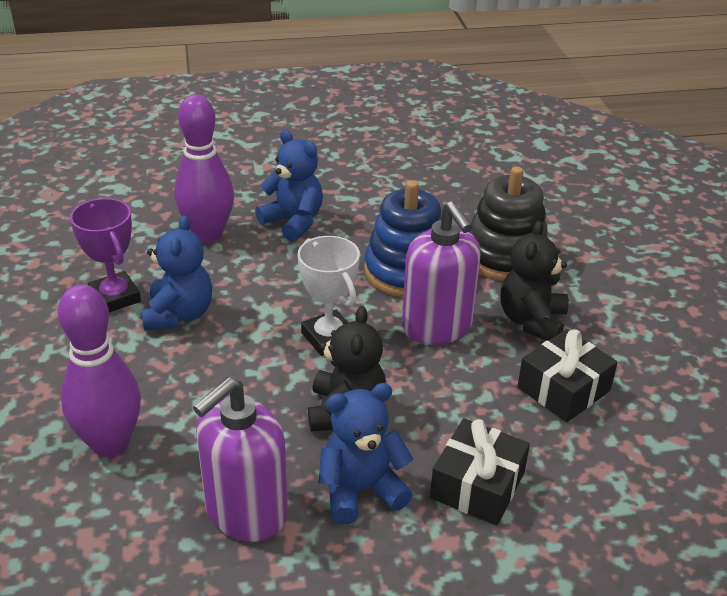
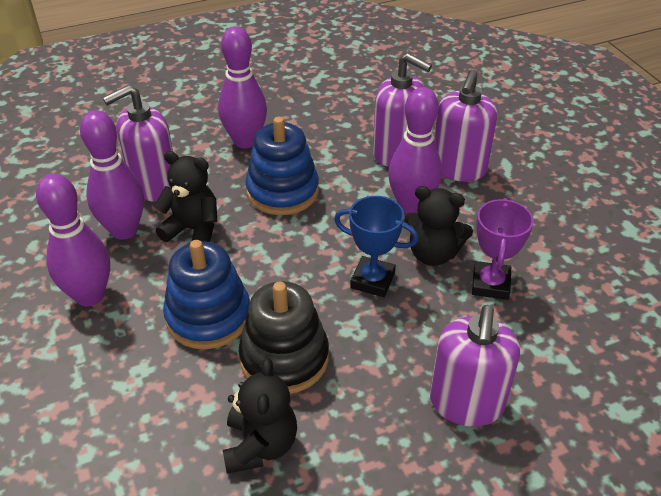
black gift: [430,418,530,525] [517,329,618,422] = 2 -> none = 0
black teddy bear: [308,306,386,432] [500,221,568,341] = 2 -> [154,151,217,242] [223,358,297,474] [404,186,473,266] = 3
blue stacking toy: [364,180,441,297] = 1 -> [163,240,250,349] [245,117,319,215] = 2
blue teddy bear: [142,215,212,330] [255,130,323,241] [319,383,413,525] = 3 -> none = 0
blue trophy: none = 0 -> [334,196,419,297] = 1
purple bowling pin: [58,285,141,457] [175,95,234,243] = 2 -> [36,174,110,306] [80,110,144,240] [218,26,267,148] [388,87,442,214] = 4
purple soap dispenser: [193,377,288,542] [402,201,481,345] = 2 -> [103,85,173,202] [373,53,432,167] [430,305,520,427] [434,70,498,182] = 4
white trophy: [298,236,360,356] = 1 -> none = 0

